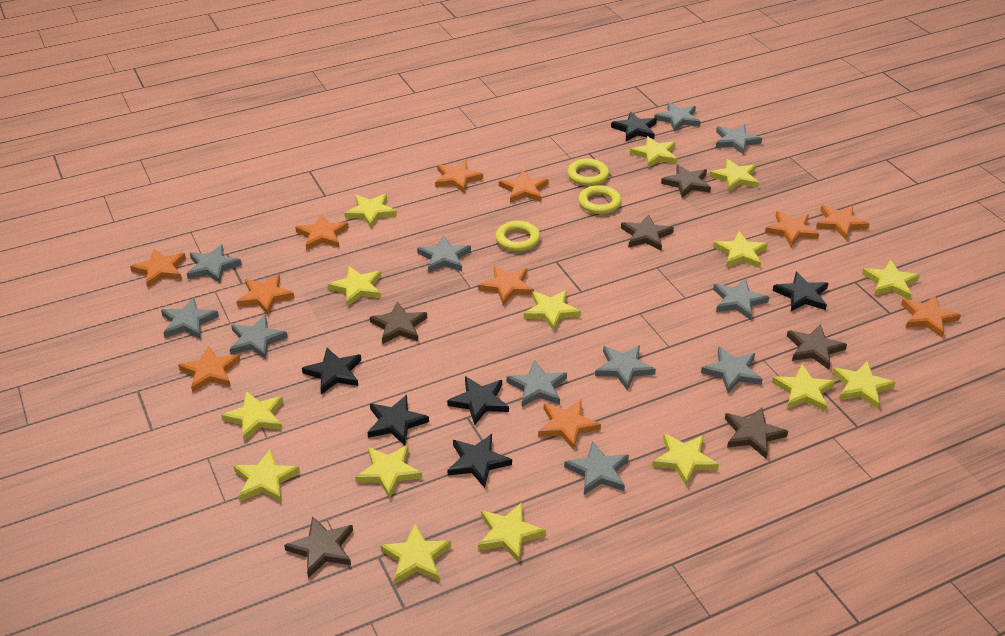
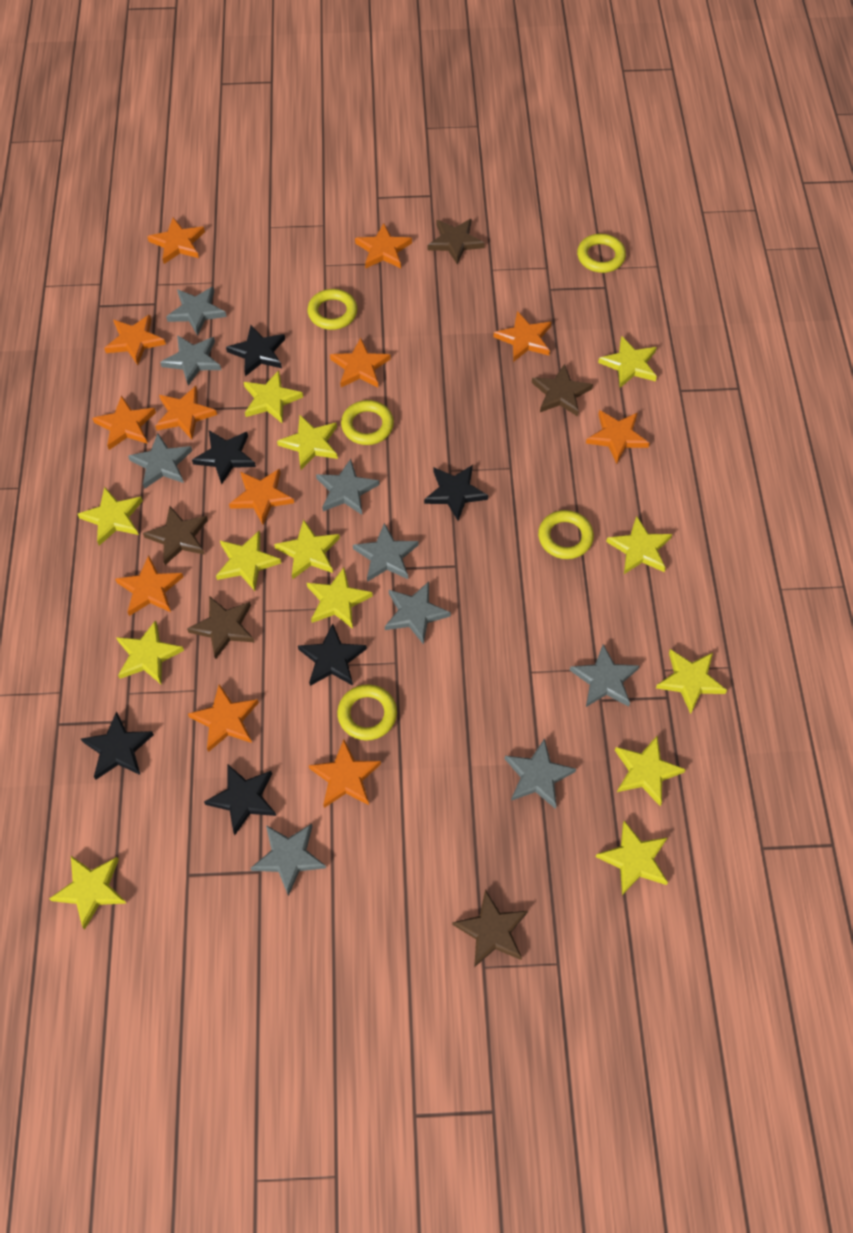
brown star: [284,516,353,578] [370,301,427,344] [621,214,674,250] [661,164,711,198] [725,407,788,459] [787,324,847,369] = 6 -> [143,506,208,565] [187,596,254,659] [428,219,485,264] [452,890,528,967] [532,364,593,417] = 5
grey star: [161,297,219,339] [187,245,242,283] [230,315,288,359] [417,235,471,273] [507,360,567,407] [564,441,629,495] [595,345,656,391] [654,102,701,132] [701,346,763,393] [713,279,769,320] [716,124,762,155] = 11 -> [128,433,192,489] [160,335,221,386] [166,287,227,336] [251,824,326,896] [316,459,379,515] [353,523,418,582] [385,582,451,645] [505,738,576,809] [570,644,639,707] = 9
orange star: [130,249,186,287] [178,346,240,393] [237,274,294,315] [295,214,349,250] [435,160,483,193] [479,265,534,306] [499,170,549,203] [538,399,601,450] [765,211,819,247] [816,205,870,240] [901,295,961,337] = 11 -> [92,395,156,450] [104,315,166,365] [115,555,183,616] [147,218,205,264] [155,386,217,439] [188,684,259,752] [229,469,294,525] [309,739,381,808] [330,338,391,387] [355,223,412,269] [494,311,551,362] [586,410,650,464] = 12
yellow ring: [495,221,540,252] [567,158,609,186] [578,185,622,214] = 3 -> [307,289,357,330] [337,684,397,741] [341,400,394,445] [538,510,594,559] [577,234,626,273] = 5
yellow star: [221,391,283,441] [233,449,300,502] [328,266,382,306] [345,194,397,228] [355,445,422,499] [380,524,451,584] [478,502,546,562] [524,290,581,331] [630,136,677,168] [652,434,719,486] [709,159,759,192] [713,231,768,268] [772,364,835,411] [832,361,896,409] [862,260,920,300] = 15 -> [49,856,126,930] [78,487,143,546] [116,620,184,684] [216,531,281,591] [244,370,303,424] [274,520,340,579] [277,415,338,470] [307,567,373,629] [596,821,668,895] [598,336,657,388] [606,516,672,574] [615,736,686,806] [656,649,727,714] = 13

